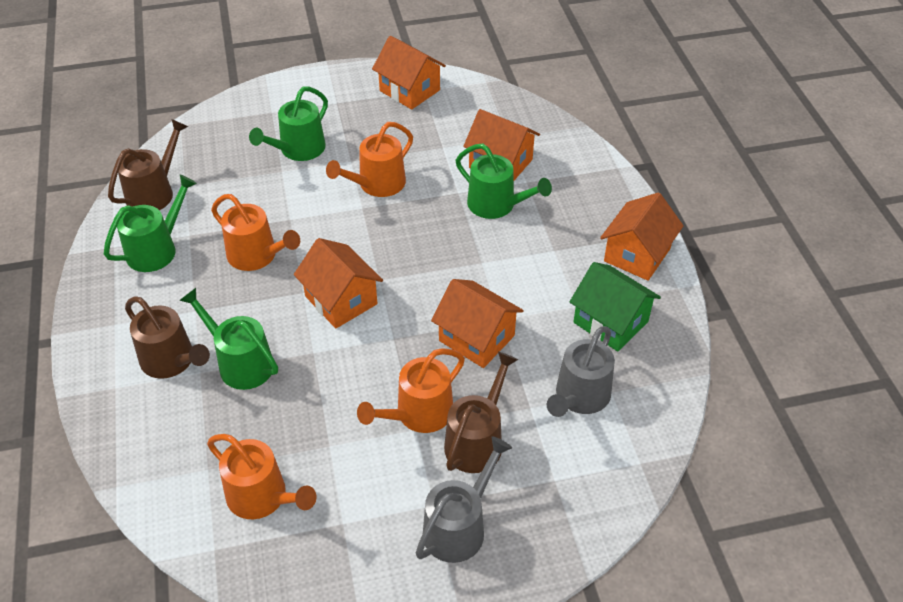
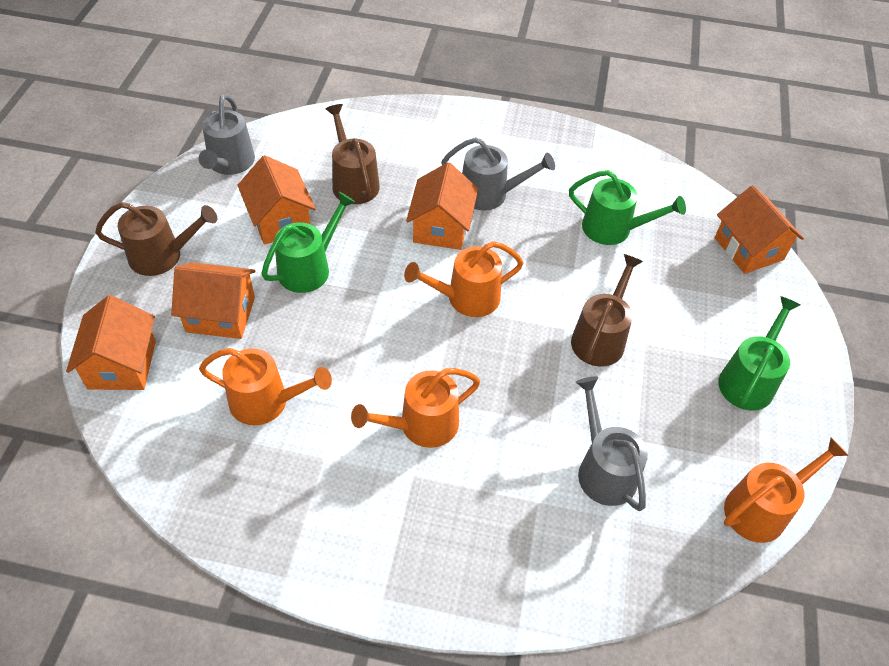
green house: [570,262,661,352] = 1 -> none = 0
green watering can: [104,175,197,272] [179,288,278,390] [249,86,328,161] [456,144,552,219] = 4 -> [261,192,355,293] [569,170,686,245] [718,296,800,411] = 3
grey watering can: [416,436,512,563] [547,326,615,417] = 2 -> [199,94,255,175] [441,137,555,211] [576,377,648,511] = 3

